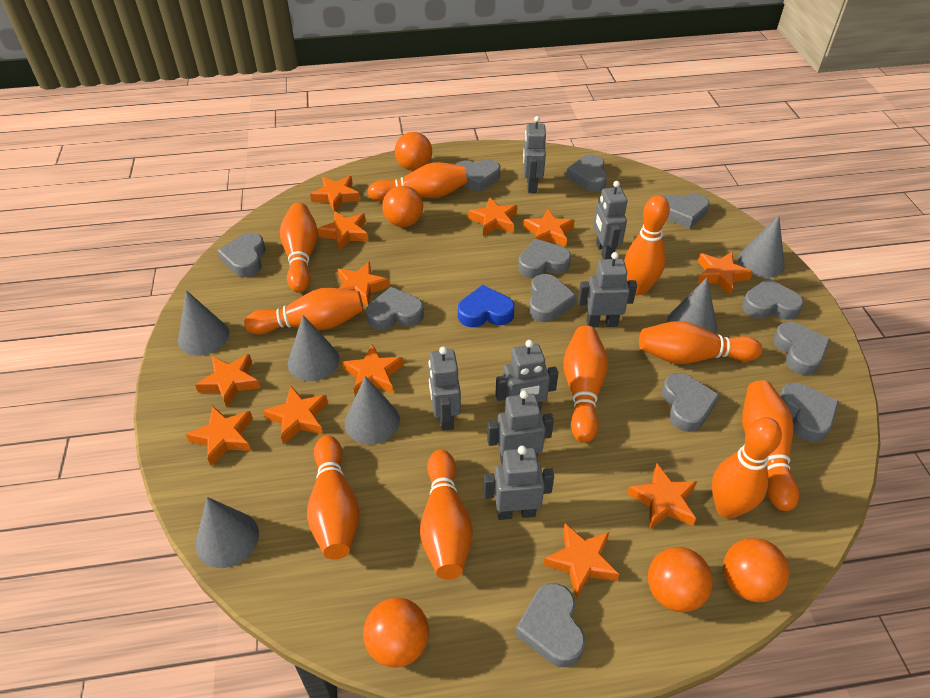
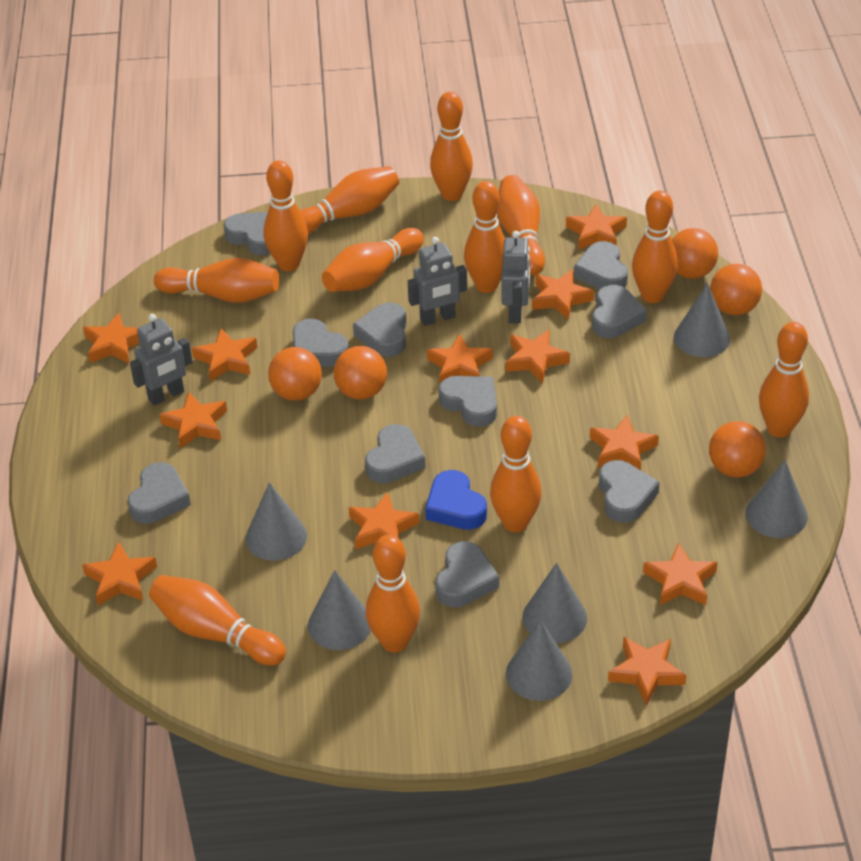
grey heart: [217,233,265,277] [366,287,424,330] [455,159,500,192] [515,583,585,667] [518,239,571,278] [529,274,576,322] [566,154,607,192] [662,373,720,432] [663,193,710,229] [742,278,804,320] [773,322,830,375] [779,383,839,442] = 12 -> [127,462,191,524] [224,211,270,255] [293,319,349,367] [353,302,407,357] [365,424,425,483] [436,541,499,608] [438,376,497,427] [574,241,628,289] [592,285,647,338] [599,460,660,523] = 10
grey robot: [428,346,461,431] [484,446,554,520] [487,390,554,465] [495,340,558,411] [523,116,546,193] [578,252,637,327] [593,181,627,259] = 7 -> [130,314,192,405] [408,237,467,326] [501,231,530,324] = 3
orange bowling pin: [244,288,363,335] [280,203,318,293] [307,436,359,560] [368,162,467,201] [420,450,473,580] [563,326,608,443] [624,195,670,295] [639,321,763,364] [712,417,782,519] [742,380,799,511] = 10 -> [149,575,286,666] [154,258,279,303] [264,160,308,271] [300,166,399,234] [322,228,424,292] [366,535,420,653] [430,92,473,201] [464,181,505,293] [490,416,542,532] [497,175,545,275] [632,190,678,303] [759,322,809,438] = 12

